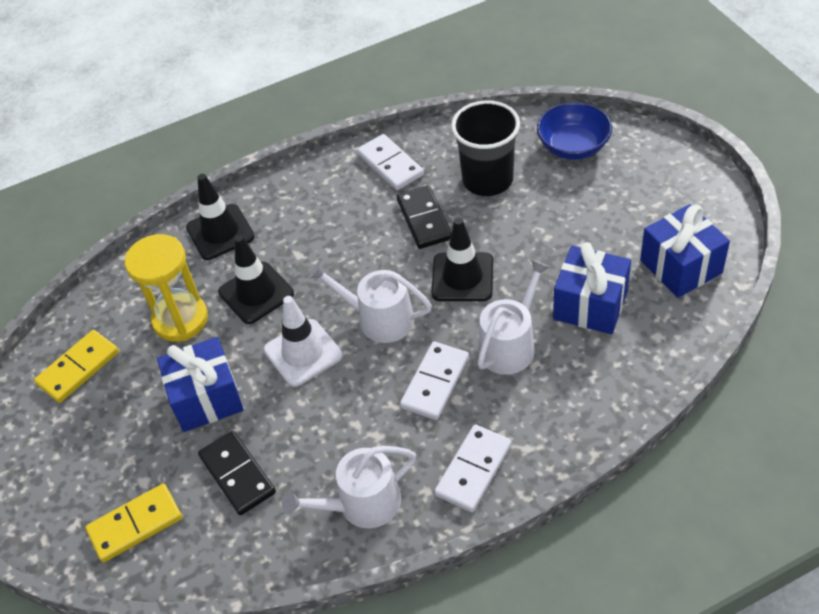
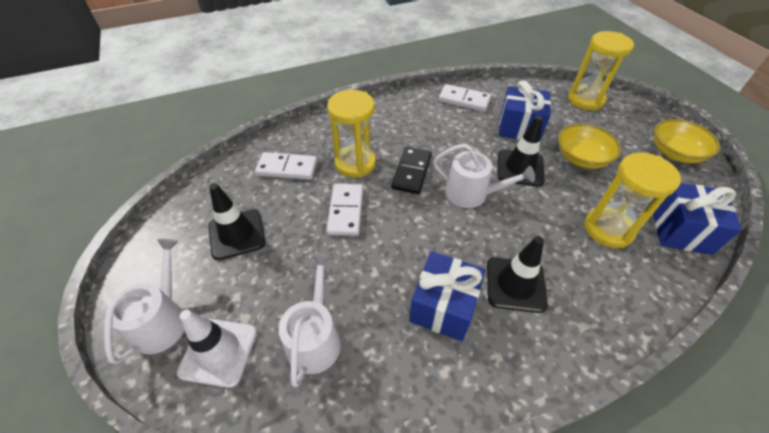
black cup: [451,100,520,196] = 1 -> none = 0
black domino: [198,431,276,515] [397,185,452,249] = 2 -> [392,147,432,194] = 1
blue bowl: [537,102,612,160] = 1 -> none = 0
yellow bowl: none = 0 -> [558,124,621,169] [654,119,720,163] = 2
yellow domino: [34,330,119,403] [85,484,182,562] = 2 -> none = 0
yellow hourglass: [125,234,208,342] = 1 -> [327,90,376,178] [568,31,634,110] [584,153,681,248] = 3

